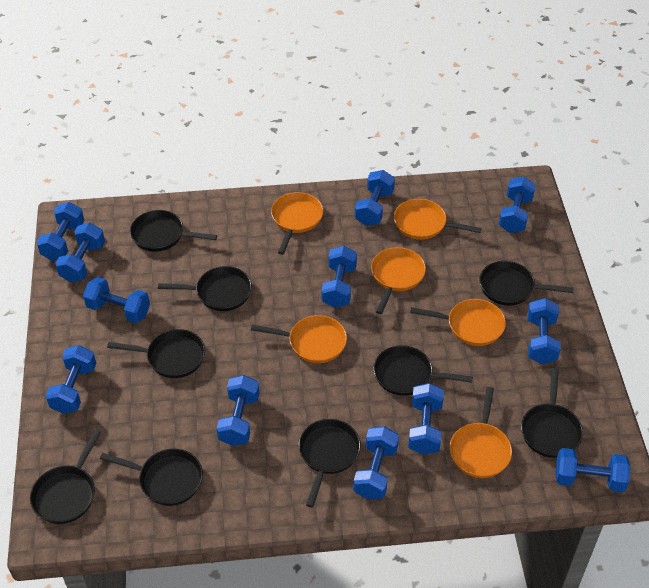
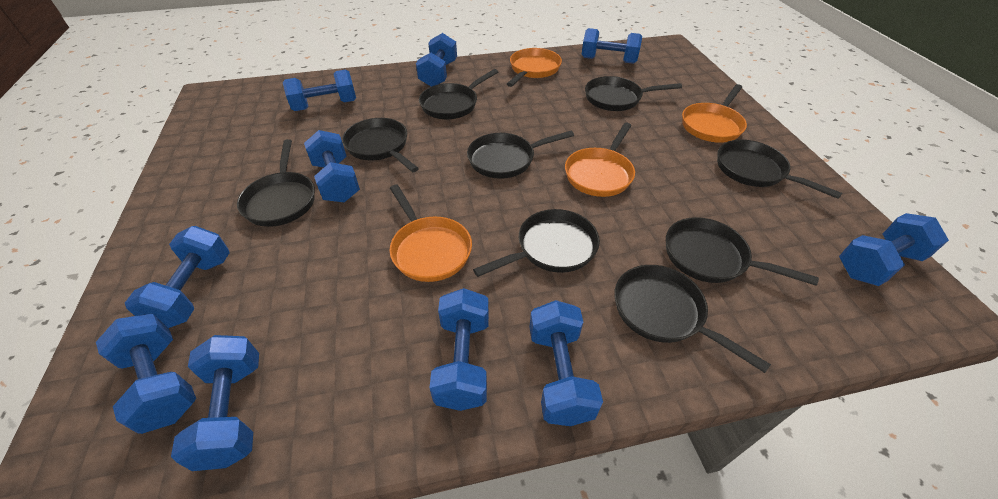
blue dumbbell: [37,202,85,261] [45,345,96,414] [55,223,105,282] [83,277,150,323] [217,375,260,446] [322,246,357,308] [353,426,399,499] [355,170,395,226] [408,383,444,455] [499,177,536,233] [527,298,561,364] [555,448,630,492] = 12 -> [96,314,196,434] [125,226,230,328] [171,335,259,471] [283,70,356,111] [304,130,360,202] [416,33,457,87] [429,288,489,411] [530,300,603,426] [582,28,642,64] [839,213,949,286] = 10
orange pan: [251,315,347,363] [271,192,323,255] [371,247,426,314] [394,199,481,240] [410,299,506,346] [450,387,512,478] = 6 -> [390,185,472,282] [507,48,562,87] [565,123,635,197] [682,84,747,143] = 4

